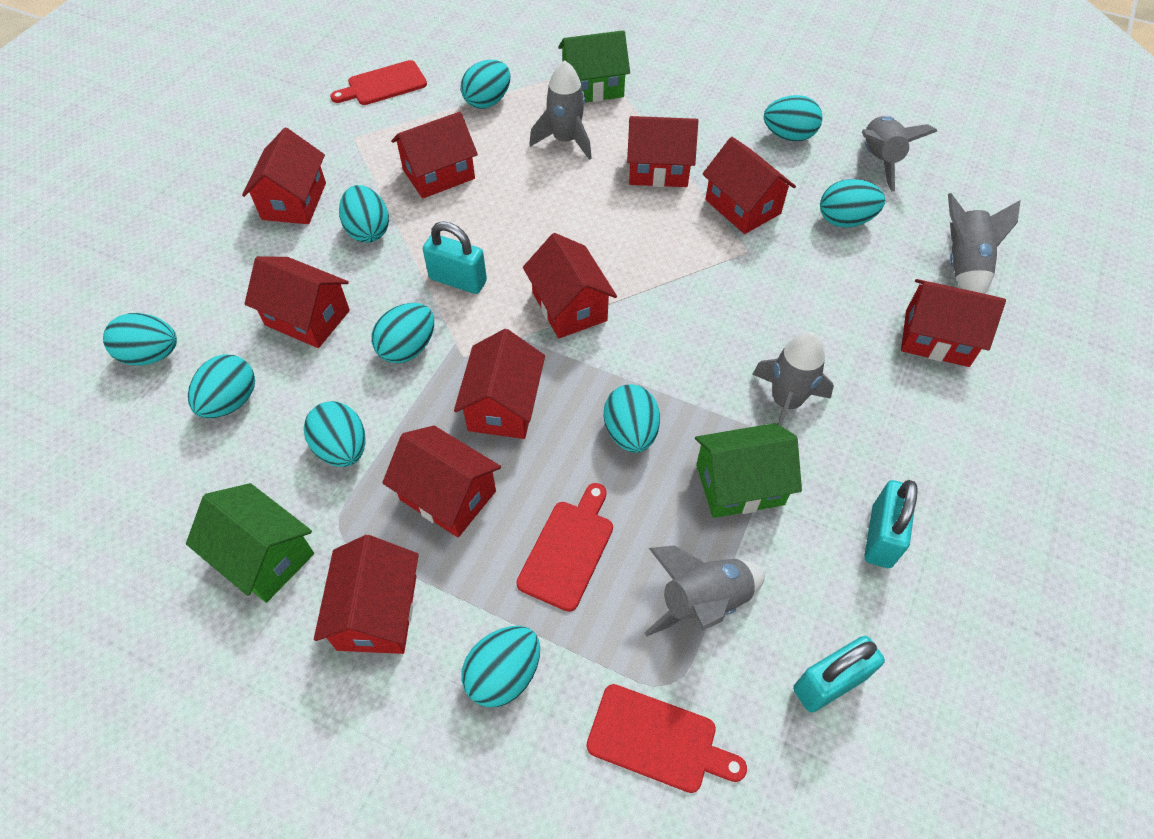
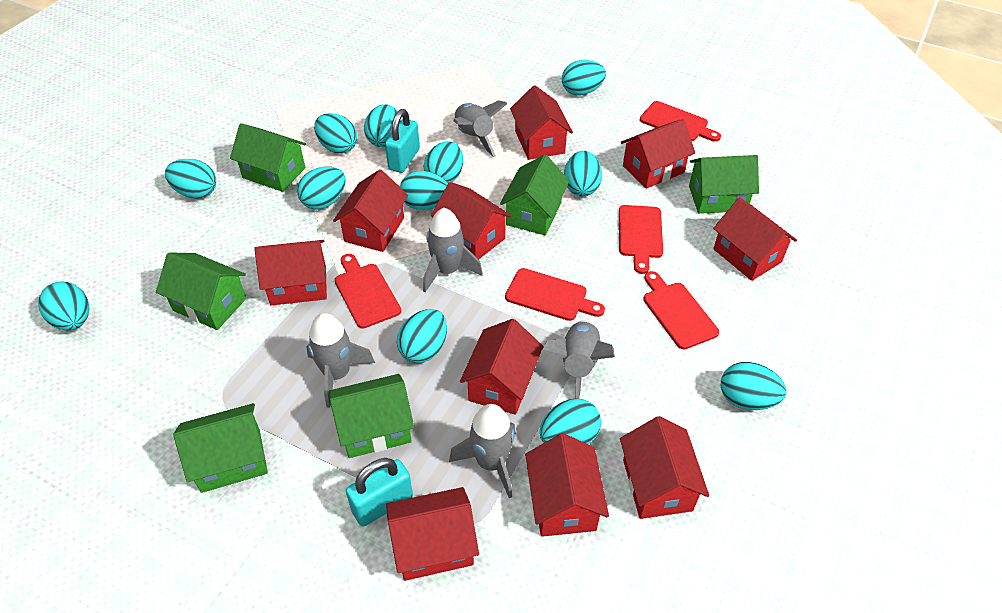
green house: [186,483,314,603] [558,30,630,102] [695,423,802,518] = 3 -> [156,252,246,330] [173,403,268,493] [230,123,306,192] [329,374,414,458] [500,154,570,235] [689,155,759,214] = 6
red cutting board: [330,60,427,105] [516,483,613,612] [587,684,747,793] = 3 -> [335,254,401,328] [505,268,605,321] [619,205,663,274] [640,101,721,142] [643,271,719,349] = 5
turquoise egg: [103,313,177,366] [188,354,255,418] [304,401,365,467] [339,185,389,243] [371,303,434,363] [461,60,511,109] [461,626,540,707] [604,384,660,453] [764,95,822,141] [820,179,885,228] = 10 -> [38,281,90,331] [165,159,216,199] [297,166,346,210] [314,113,357,154] [364,104,401,147] [397,309,447,363] [400,171,448,210] [424,141,463,183] [540,398,601,444] [562,60,606,95] [564,151,602,196] [721,362,786,410] = 12
turquoise padlock: [423,221,487,294] [793,636,885,712] [864,480,918,568] = 3 -> [346,458,413,527] [385,109,420,173] = 2

